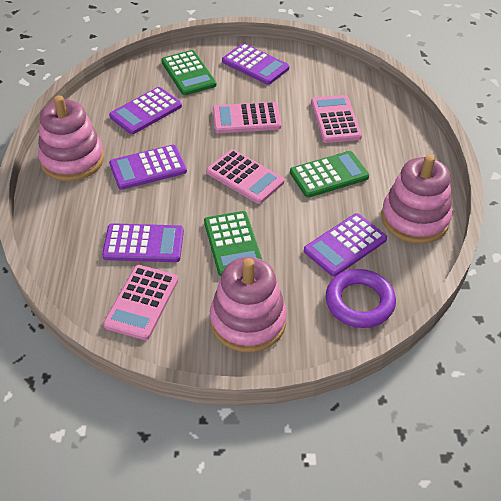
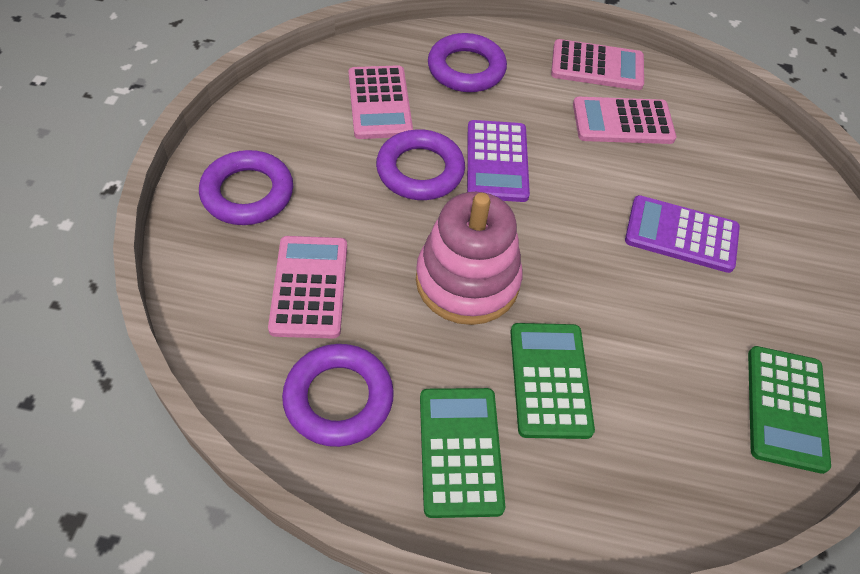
pink stacking toy: [38,95,104,181] [210,257,287,352] [381,155,452,244] = 3 -> [416,192,523,325] = 1
purple calculator: [102,223,184,262] [109,87,182,134] [109,145,187,190] [222,43,289,85] [304,213,387,277] = 5 -> [467,120,530,202] [625,195,740,273] = 2
purple ring: [326,269,396,328] = 1 -> [199,150,293,225] [282,344,394,447] [376,129,465,200] [428,33,507,92] = 4

